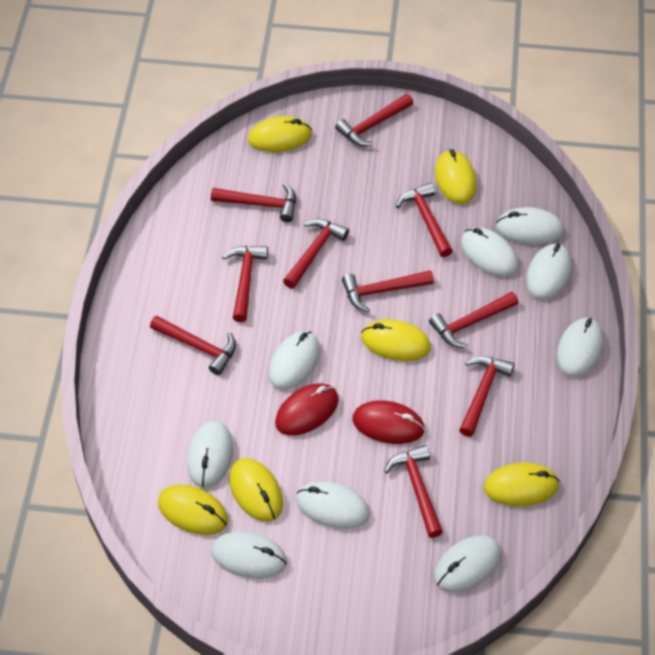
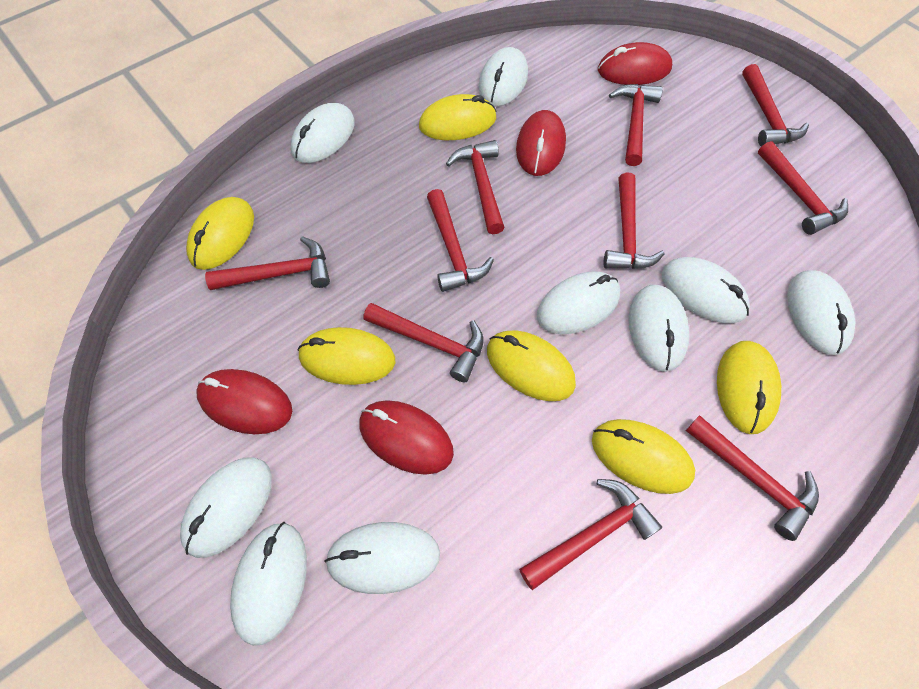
red mouse: [275,383,339,436] [352,400,425,444] = 2 -> [196,369,292,434] [359,400,454,475] [516,110,566,176] [598,42,672,85] = 4

